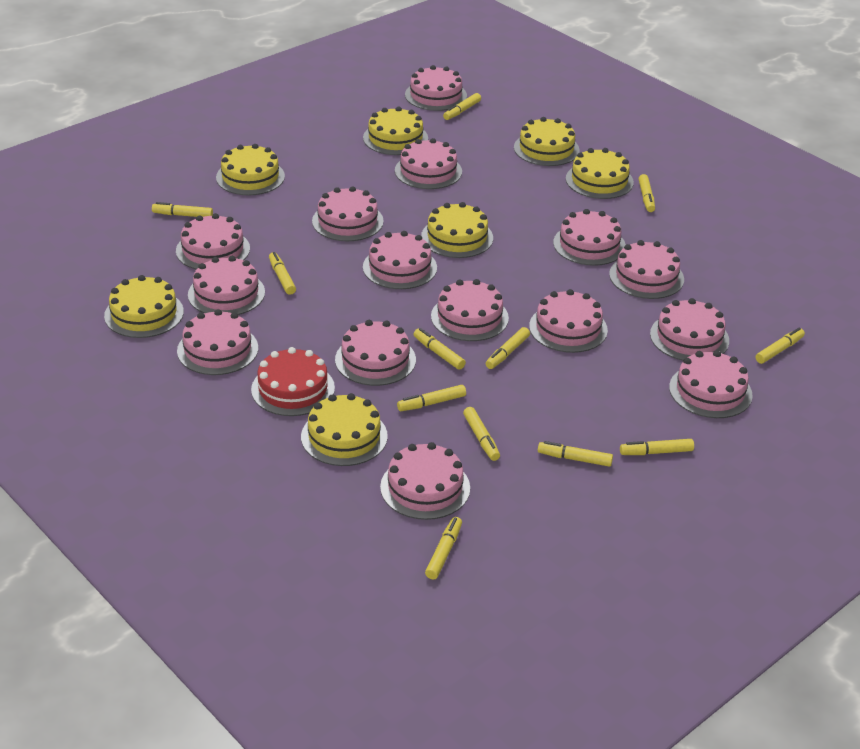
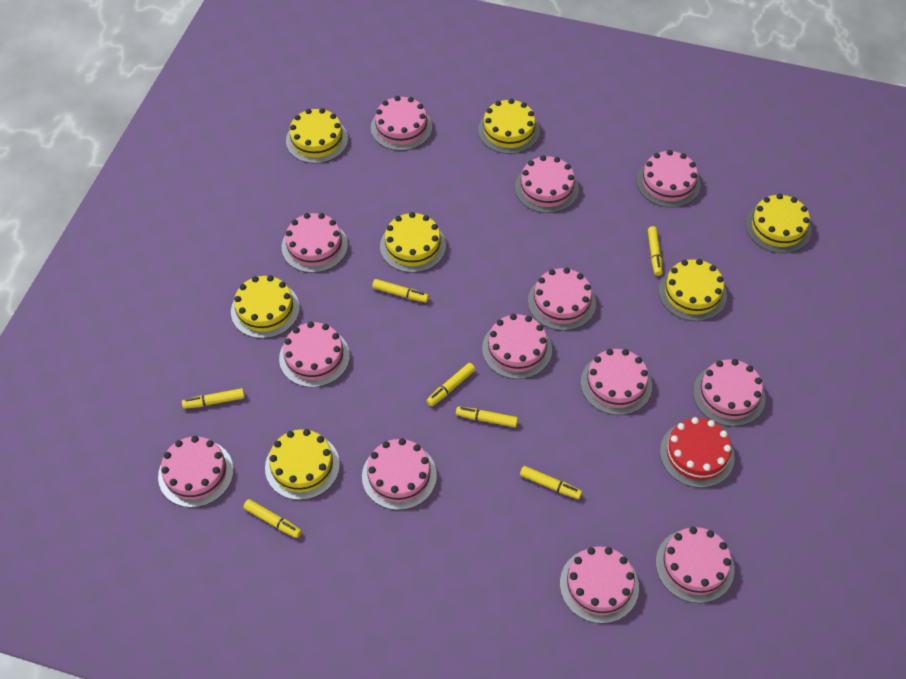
pink cake: [176,213,250,269] [177,309,258,375] [188,256,265,315] [312,186,384,241] [335,320,416,386] [363,231,437,289] [380,442,470,520] [395,138,462,189] [405,65,467,111] [431,279,509,341] [529,289,608,353] [553,209,626,266] [609,240,684,299] [650,298,729,361] [669,350,753,418] = 15 -> [158,436,234,508] [279,322,350,387] [282,213,348,273] [362,438,437,510] [371,96,432,151] [482,314,552,379] [515,155,579,213] [528,268,596,331] [560,546,639,624] [581,349,652,415] [637,150,701,208] [656,527,734,603] [693,359,766,426] = 13
yellow marker: [152,202,213,217] [269,252,296,295] [397,385,466,411] [413,328,466,370] [425,517,462,580] [443,93,481,120] [463,407,500,461] [486,327,530,369] [538,441,613,467] [620,439,694,455] [638,174,655,212] [755,328,805,364] = 12 -> [182,388,245,409] [243,499,302,538] [372,279,429,302] [427,363,475,406] [456,406,518,427] [520,466,582,499] [648,226,663,276] = 7

